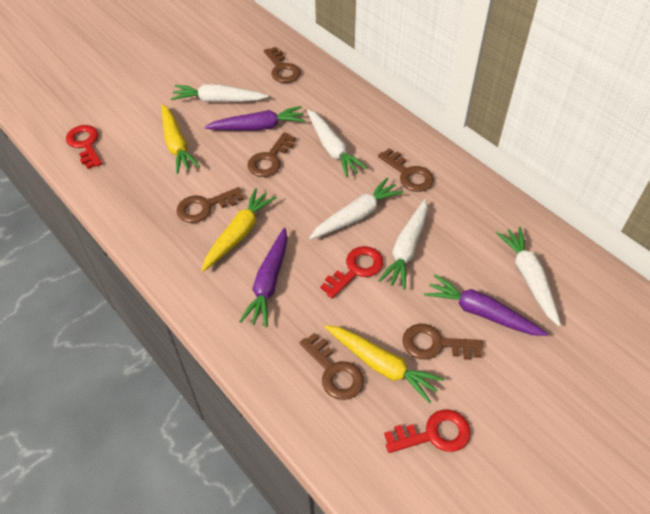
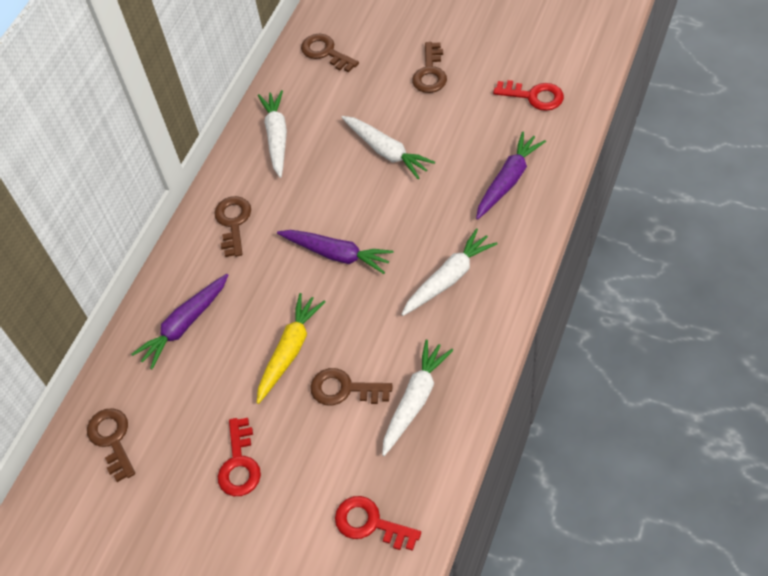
brown key: [176,187,244,223] [247,132,296,177] [264,47,301,83] [299,333,364,400] [378,148,434,192] [402,324,483,360] = 6 -> [87,408,135,482] [214,196,251,257] [301,34,359,72] [310,368,393,405] [412,42,447,93] = 5
white carrot: [171,84,268,102] [307,109,367,177] [309,178,404,240] [378,199,428,289] [496,227,561,326] = 5 -> [258,90,287,178] [341,116,435,179] [382,340,453,456] [401,228,497,316] = 4
yellow carrot: [162,104,200,174] [201,188,277,272] [325,325,444,403] = 3 -> [257,293,326,404] = 1

